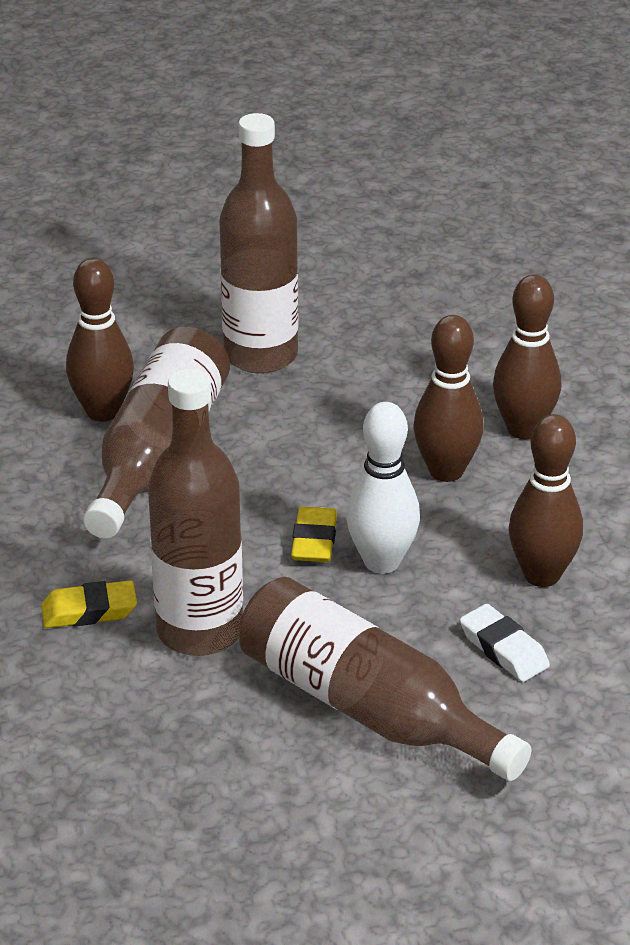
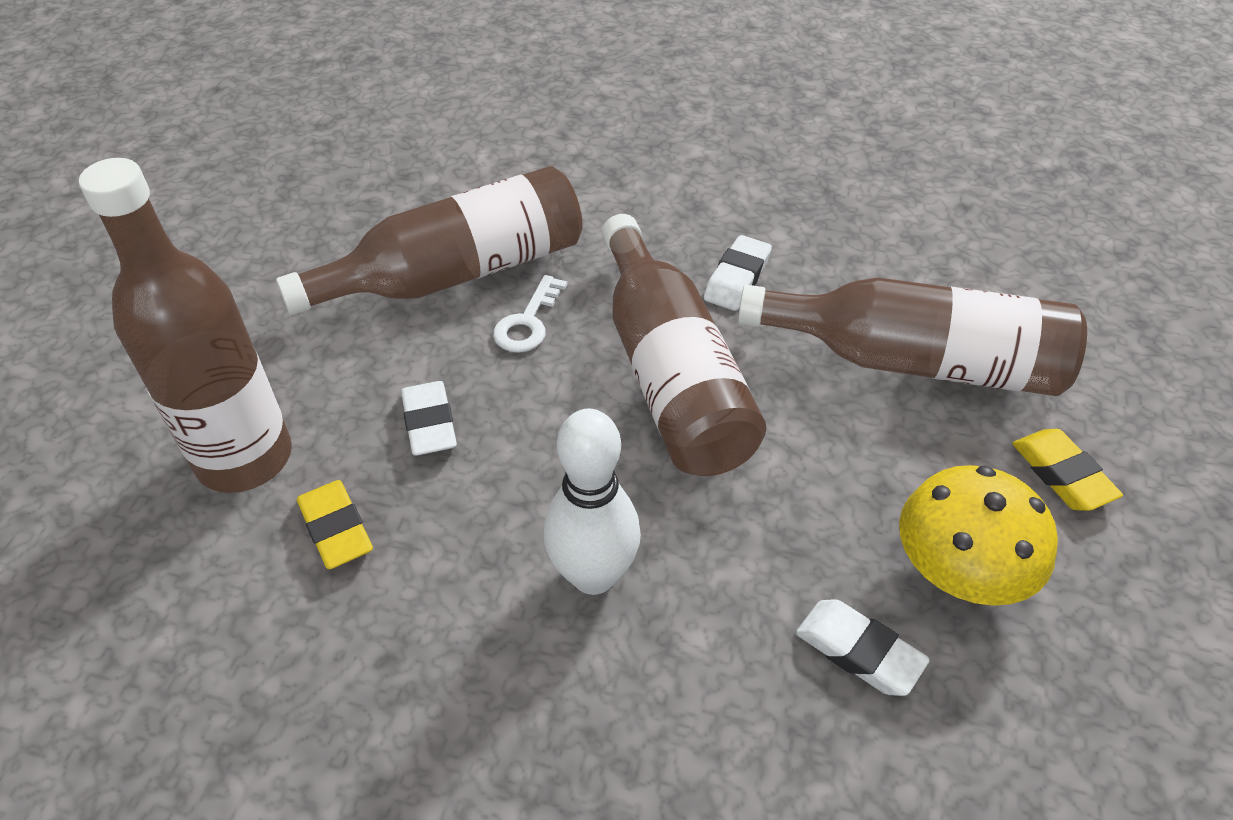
brown bowling pin: [66,258,134,422] [413,315,484,482] [493,274,561,439] [509,414,583,587] = 4 -> none = 0
white eraser: [460,604,550,682] = 1 -> [401,381,457,456] [704,235,772,311] [796,599,930,696] = 3
white key: none = 0 -> [493,275,568,353] = 1
yellow mushroom: none = 0 -> [899,465,1058,606] = 1

